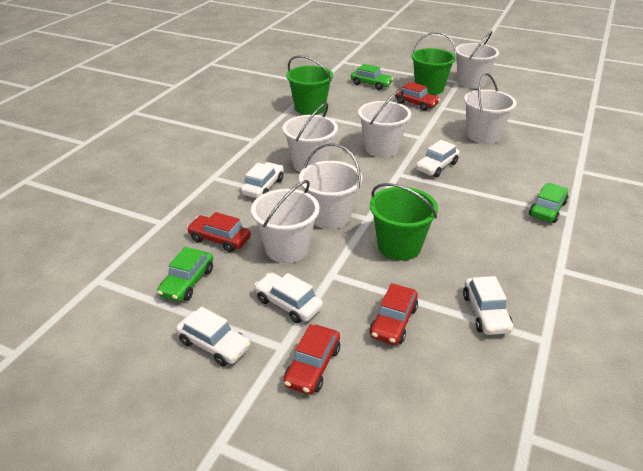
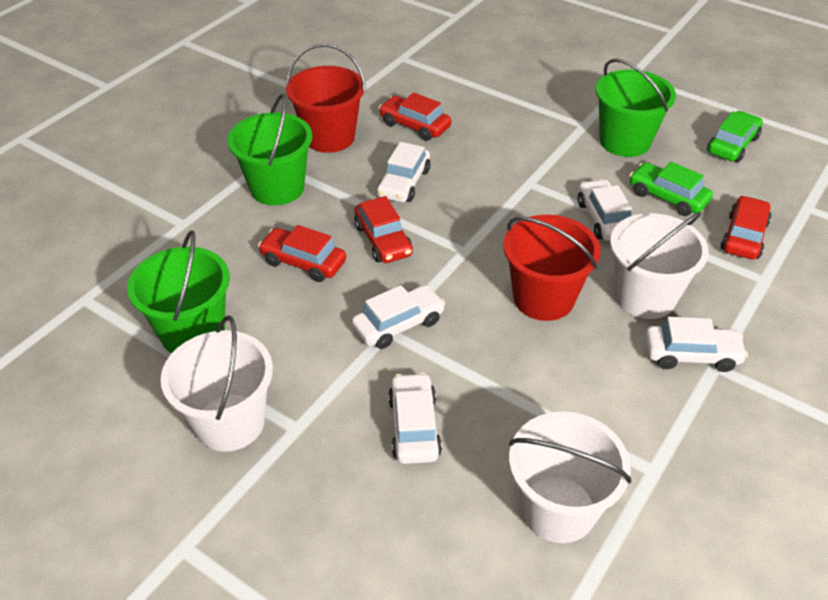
green car: [157,247,213,302] [351,64,393,90] [529,183,568,223] = 3 -> [629,162,713,216] [707,111,763,162] = 2
red bucket: none = 0 -> [286,44,366,153] [503,215,601,321] = 2
white bucket: [251,180,320,263] [282,103,338,172] [299,143,362,229] [358,90,411,158] [456,31,499,89] [464,73,517,144] = 6 -> [161,316,273,452] [509,411,631,543] [610,212,709,319] = 3

